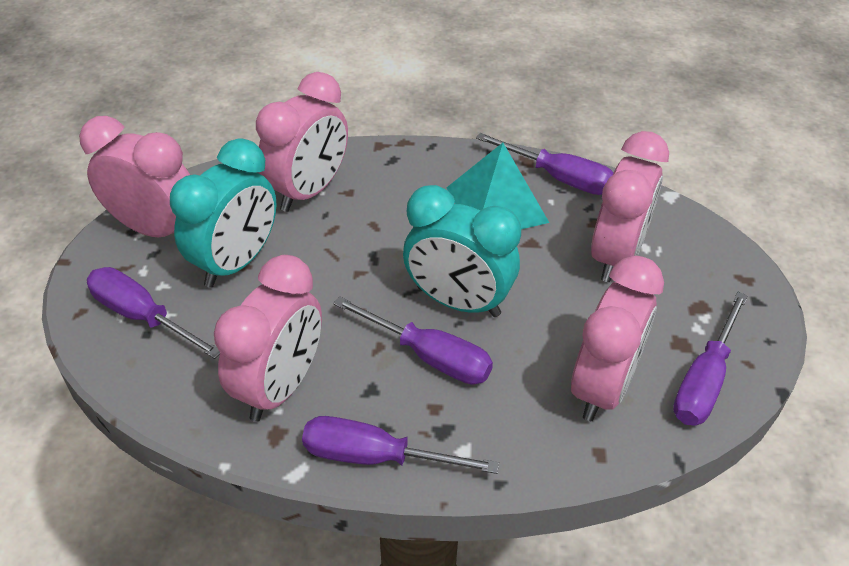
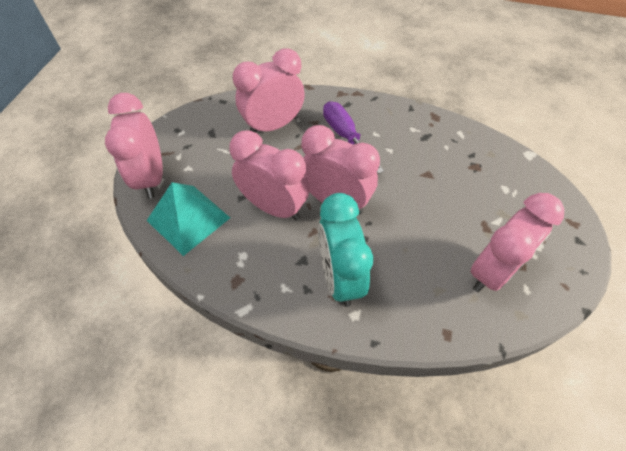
purple screwdriver: [87,267,220,359] [302,416,499,474] [333,296,493,385] [476,133,613,195] [673,292,748,426] = 5 -> [323,101,384,174] = 1
turquoise clock: [170,138,276,288] [403,185,521,317] = 2 -> [318,193,373,307] = 1

